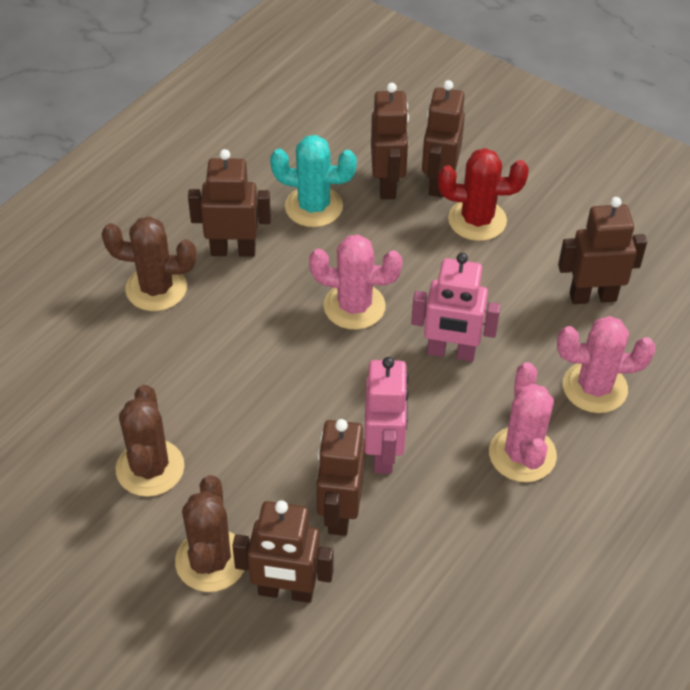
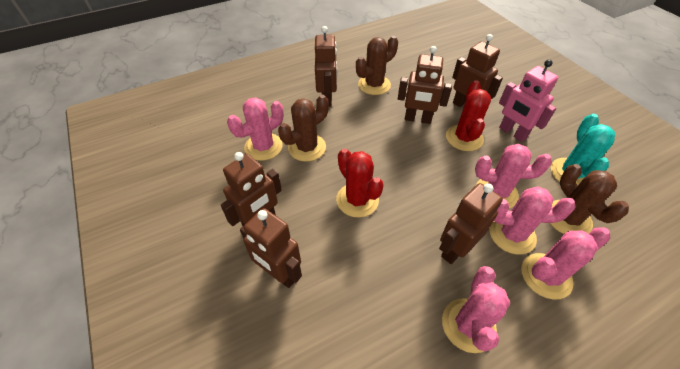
pink cactus: [309,234,403,330] [489,362,557,482] [557,316,656,413] = 3 -> [227,98,284,161] [442,266,510,353] [475,144,552,209] [489,187,576,255] [521,228,610,300] = 5
pink robot: [364,357,409,474] [411,253,501,362] = 2 -> [499,60,559,142] = 1
red cactus: [438,148,529,241] = 1 -> [336,149,384,218] [446,80,491,151] = 2

